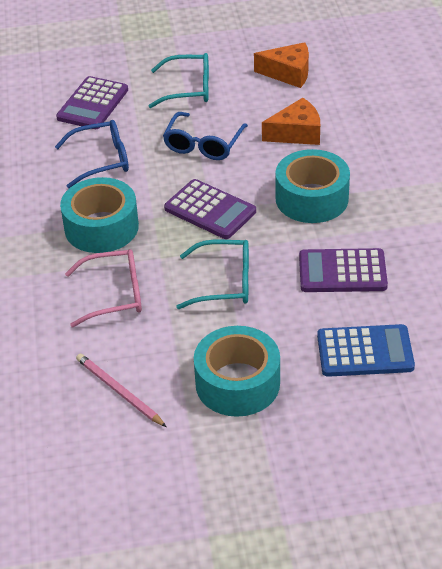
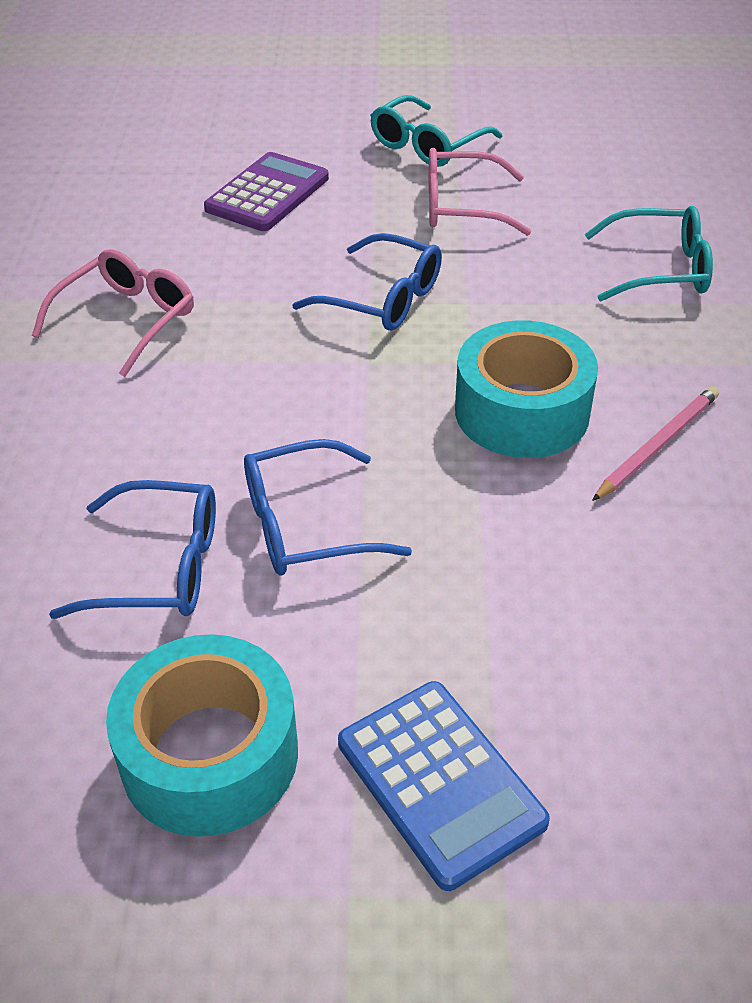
blue glasses: [55,120,129,188] [163,112,248,160] = 2 -> [49,480,216,619] [244,439,412,576] [292,233,442,331] = 3
orange cheese: [254,42,309,88] [262,98,320,145] = 2 -> none = 0
pink glasses: [65,249,142,327] = 1 -> [32,249,194,377] [428,148,531,236] = 2
purple calculator: [56,76,128,129] [164,179,256,239] [299,248,388,292] = 3 -> [204,152,329,231] = 1
turquoise tape: [60,177,139,253] [194,326,280,417] [275,149,350,223] = 3 -> [106,634,298,837] [455,320,598,458] = 2

